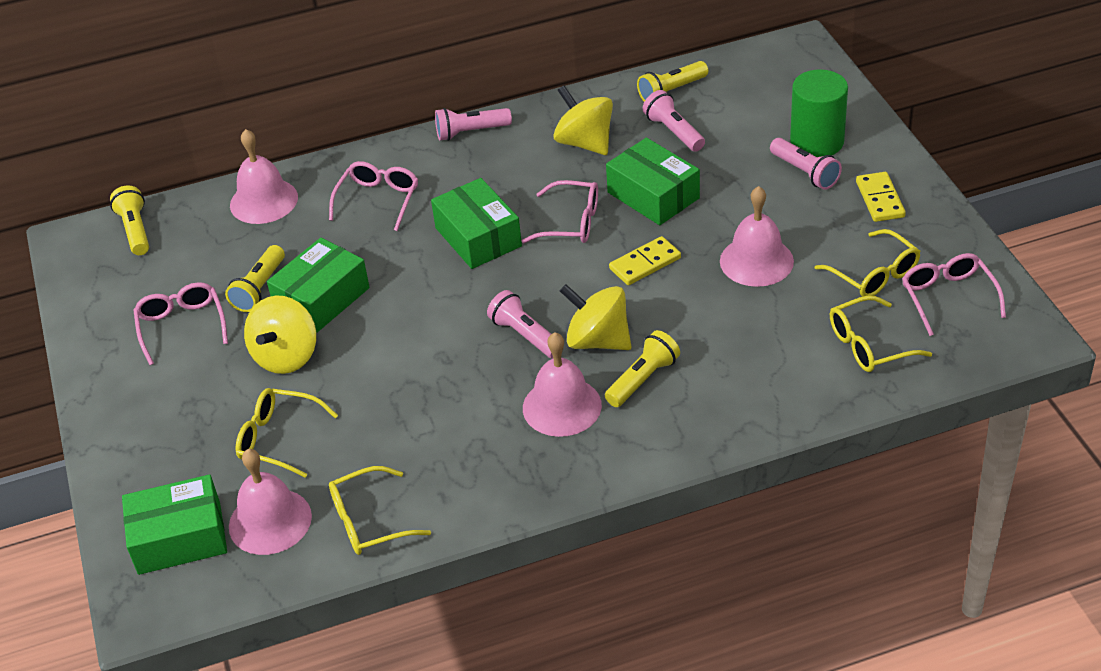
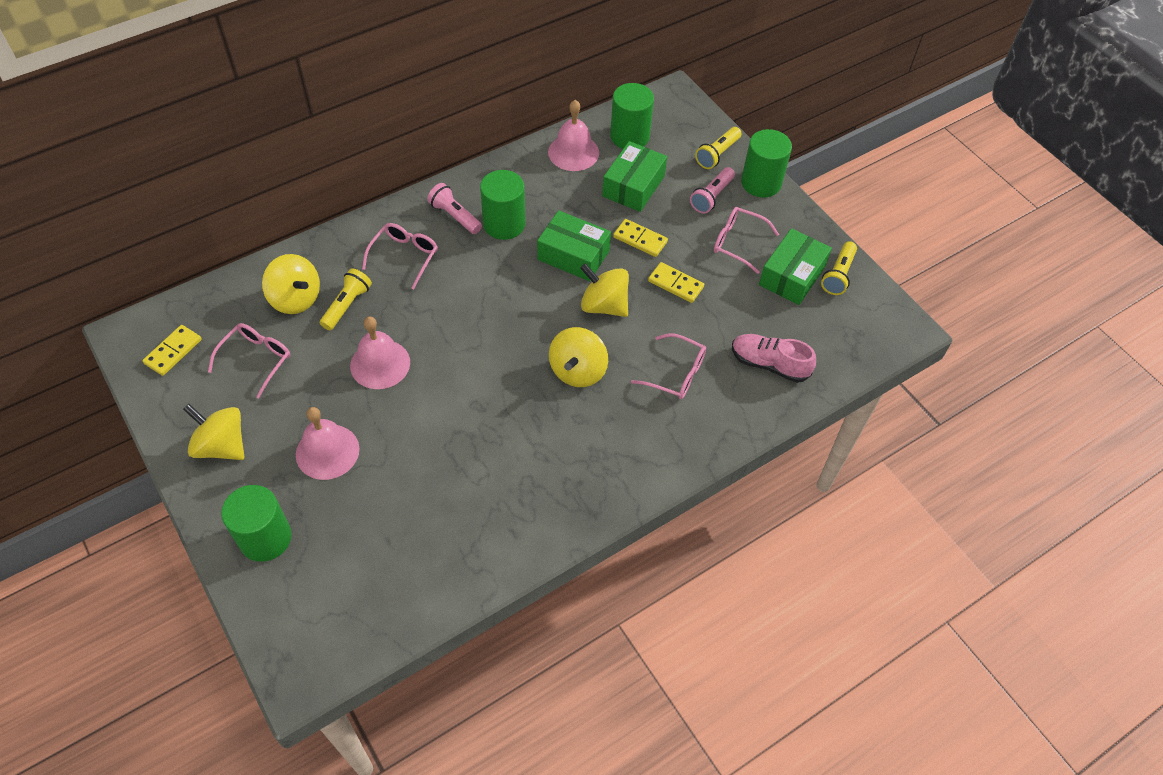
green box: [122,474,227,575] [267,238,370,333] [431,178,522,269] [606,138,700,225] = 4 -> [537,210,611,281] [602,141,667,212] [759,228,832,305] = 3
green cylinder: [790,69,848,157] = 1 -> [221,485,292,562] [480,170,526,240] [610,83,654,149] [741,129,792,197] = 4
pink bell: [229,449,312,555] [230,129,298,224] [523,332,602,437] [720,186,794,287] = 4 -> [296,407,360,480] [350,316,410,389] [548,100,599,171] = 3
pink flashlight: [435,108,512,141] [487,290,553,358] [643,90,705,152] [770,138,842,190] = 4 -> [427,183,482,234] [690,167,735,214] = 2
pink shoe: none = 0 -> [732,334,816,383] = 1
yellow domino: [609,236,681,285] [856,172,906,222] = 2 -> [142,325,202,376] [613,219,668,257] [648,262,704,303] = 3
yellow flashlight: [110,186,149,255] [225,245,285,312] [605,330,680,407] [637,61,708,102] = 4 -> [320,268,372,330] [695,127,742,169] [821,241,857,295] = 3
yellow glasses: [236,388,338,478] [329,466,431,555] [815,229,921,297] [830,296,932,372] = 4 -> none = 0
yellow spinning top: [244,296,316,374] [553,85,613,155] [560,284,632,350] = 3 -> [183,404,245,460] [262,254,320,314] [549,327,608,387] [580,263,629,317] = 4

